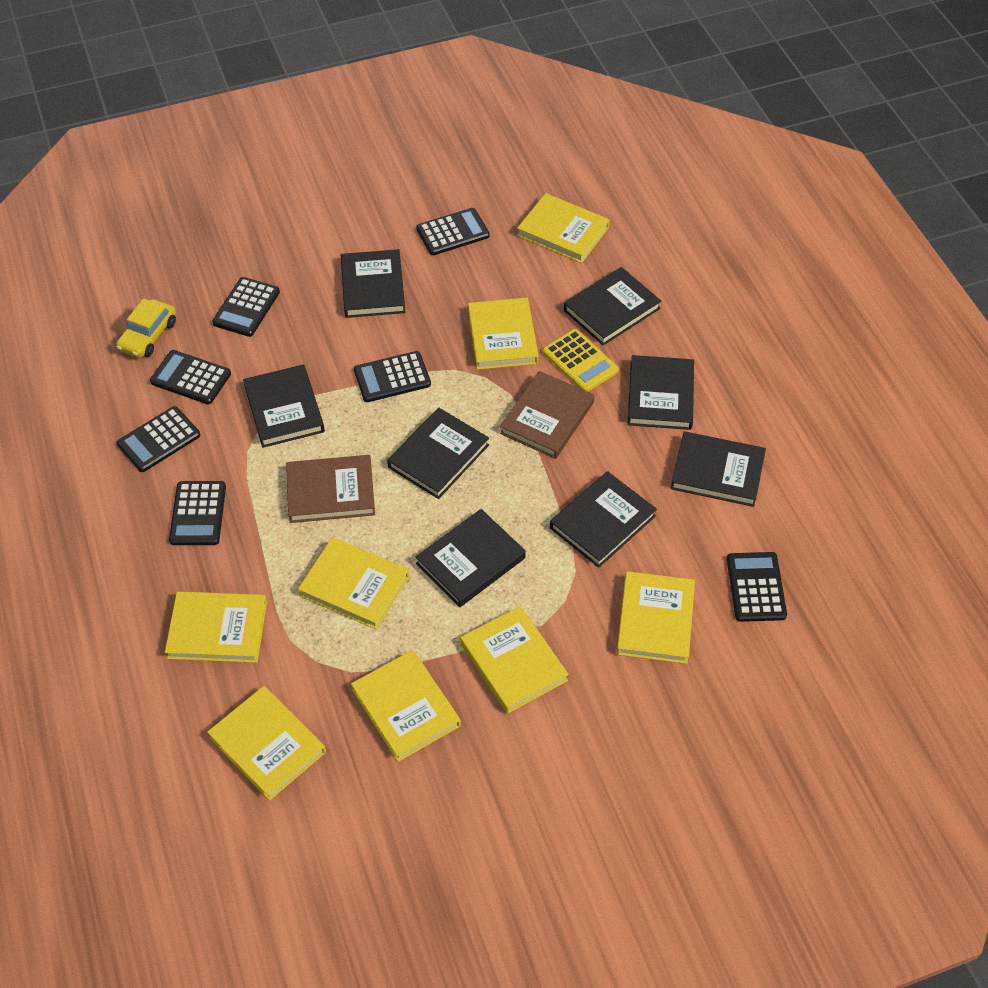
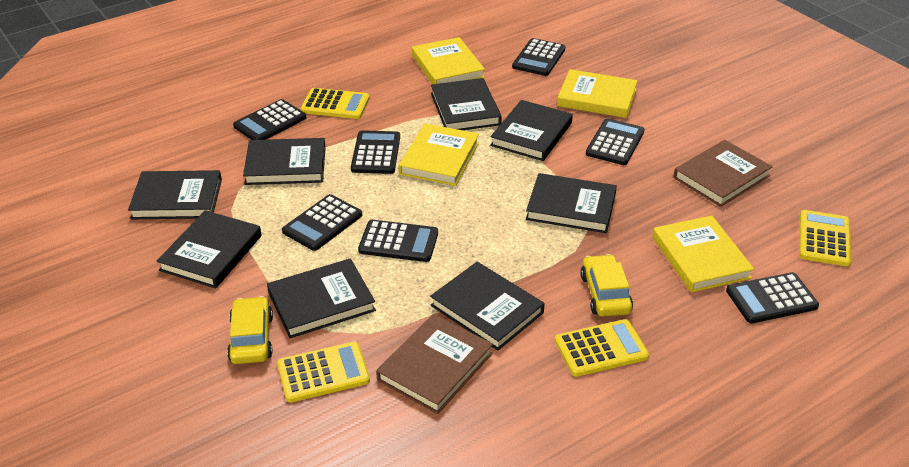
yellow book: [165,591,267,663] [207,686,326,801] [298,537,409,630] [351,650,461,762] [460,606,569,714] [468,298,539,370] [517,193,610,263] [616,571,695,664] = 8 -> [399,123,479,186] [412,37,485,84] [557,69,638,118] [652,216,754,292] = 4
yellow calculator: [542,329,619,392] = 1 -> [277,342,370,402] [301,88,369,119] [555,319,649,377] [799,210,851,266] = 4
yellow car: [116,298,176,358] = 1 -> [227,296,273,364] [580,254,633,317] = 2

